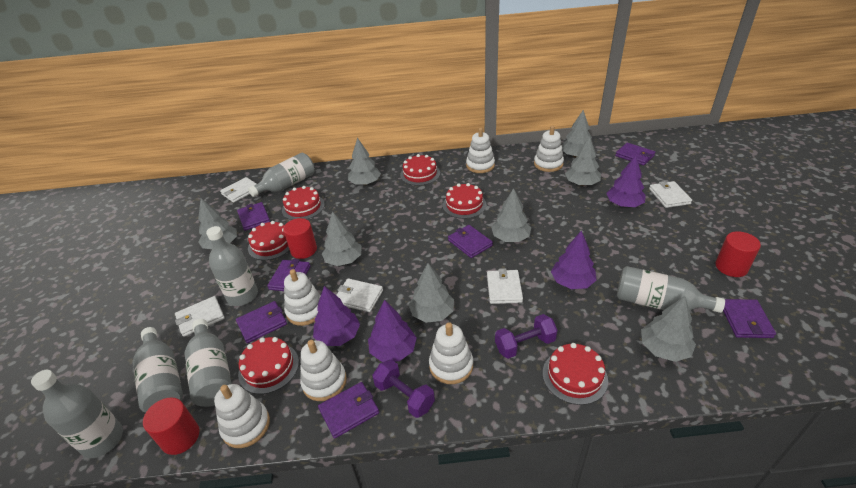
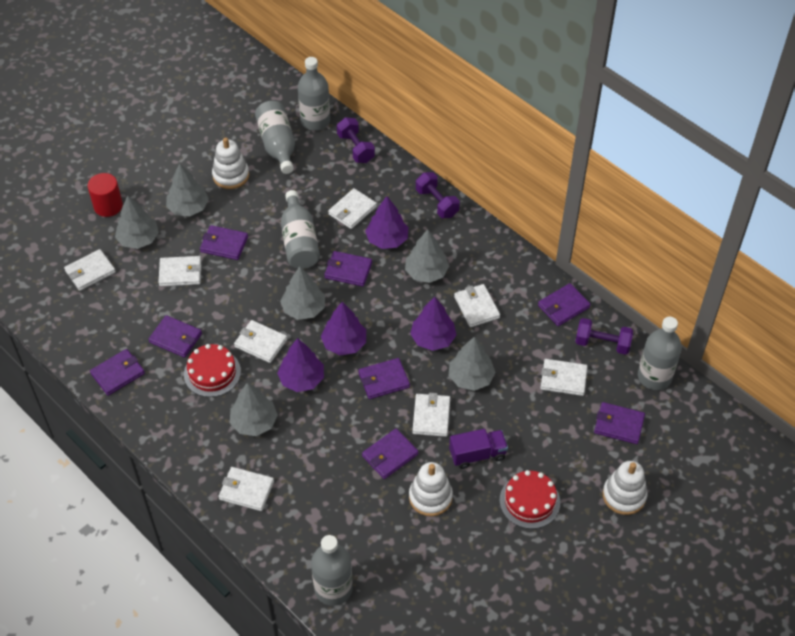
grey bottle: [31,370,123,458] [133,327,183,413] [184,319,232,407] [206,226,258,306] [248,153,315,197] [617,266,725,313] = 6 -> [255,101,295,174] [281,190,320,269] [298,57,330,131] [311,535,353,606] [638,317,682,390] = 5
grey tree: [198,198,237,249] [322,211,362,266] [348,138,381,185] [409,263,454,323] [491,188,531,242] [562,110,592,158] [565,136,601,186] [641,296,696,362] = 8 -> [115,195,159,249] [166,164,209,216] [230,382,278,436] [280,266,325,320] [405,229,449,283] [449,336,495,391] = 6
purple dumbbell: [373,359,435,418] [495,314,558,359] = 2 -> [337,117,375,163] [416,172,460,218] [575,318,633,355] = 3
purple truck: none = 0 -> [449,429,508,469] = 1
purple wallet: [236,301,287,343] [237,202,270,231] [267,259,310,291] [318,382,379,439] [448,225,493,258] [615,143,655,165] [723,299,776,338] = 7 -> [90,349,145,396] [148,315,202,358] [200,225,248,260] [324,251,372,287] [358,358,410,399] [362,428,418,479] [538,283,591,326] [594,402,645,444] = 8
red cake: [238,337,299,394] [248,221,290,260] [282,186,325,220] [400,154,440,186] [443,183,486,219] [543,343,608,405] = 6 -> [184,344,241,397] [500,470,560,529] = 2
red cylinder: [143,397,199,455] [283,218,317,259] [715,231,761,277] = 3 -> [87,173,123,217] = 1
white stacking toy: [214,384,270,448] [284,269,321,326] [300,340,347,401] [429,322,473,384] [466,128,495,173] [534,126,564,172] = 6 -> [212,137,249,189] [409,462,453,516] [603,461,648,515] = 3
white wallet: [175,296,225,337] [220,177,256,203] [336,278,383,312] [487,268,523,304] [649,181,692,208] = 5 -> [64,249,116,291] [158,256,201,286] [219,467,274,511] [234,320,287,363] [328,188,377,229] [412,393,450,437] [454,284,500,327] [541,359,588,396] = 8

